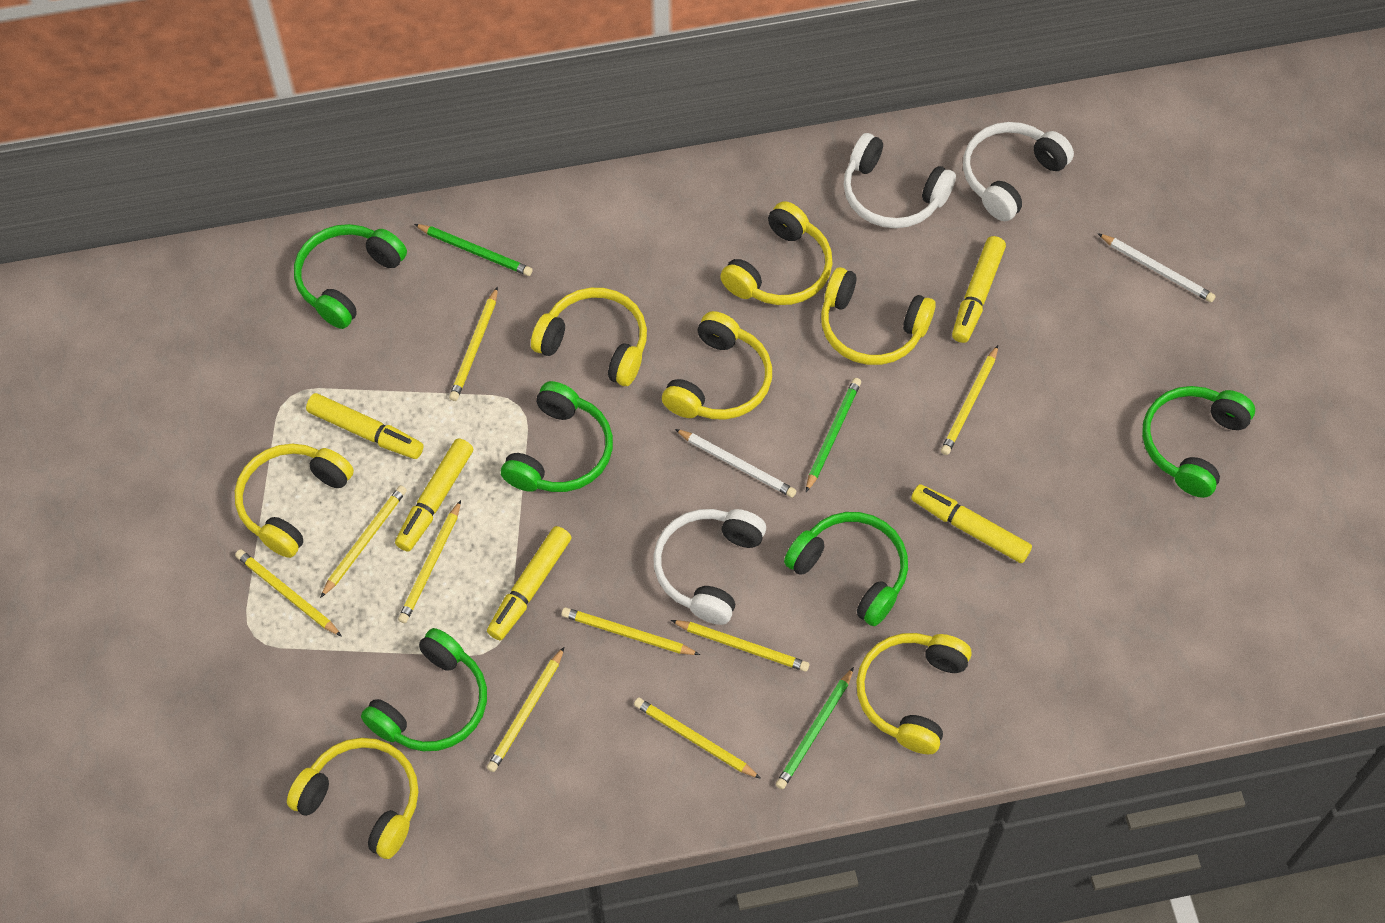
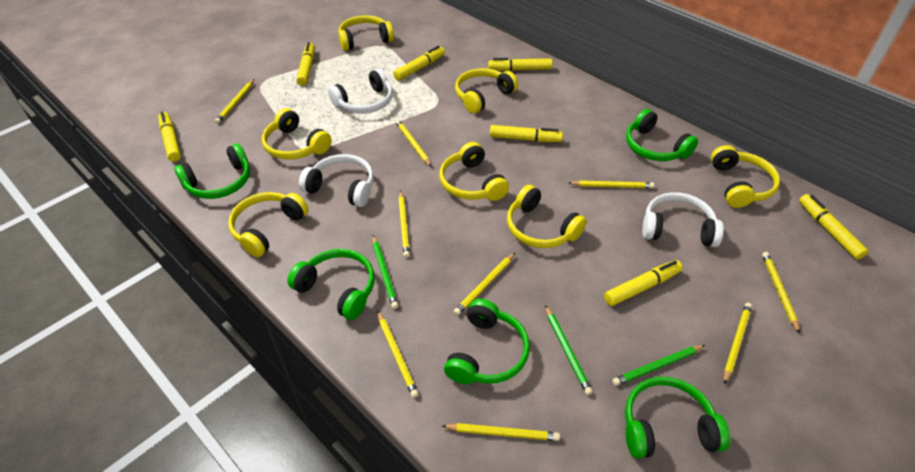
white pencil: [675,429,796,498] [1098,233,1215,302] = 2 -> none = 0
yellow marker: [306,393,424,459] [395,438,473,552] [487,526,572,640] [911,484,1032,563] [952,236,1006,343] = 5 -> [158,112,181,162] [296,42,315,86] [393,46,445,81] [488,58,553,71] [490,125,563,142] [604,260,683,306] [799,194,869,260] = 7

